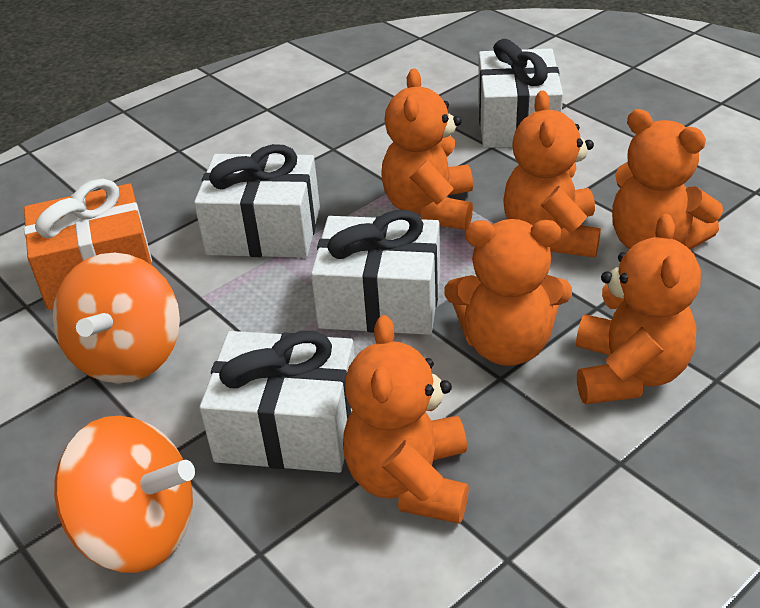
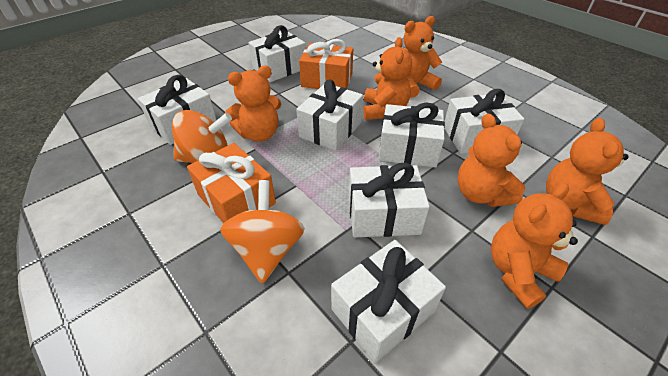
orange gift: [24,179,152,310] = 1 -> [187,143,276,223] [299,39,353,89] = 2
white gift: [194,144,320,258] [199,331,355,473] [311,210,440,335] [478,39,563,148] = 4 -> [138,75,216,145] [248,25,306,82] [296,79,363,151] [331,240,446,363] [349,163,430,237] [379,103,445,168] [444,89,524,154] = 7

